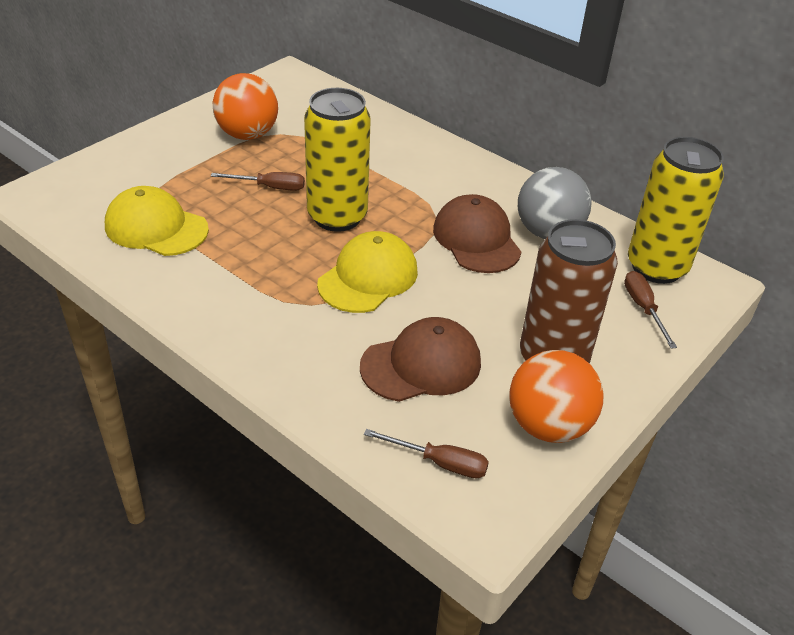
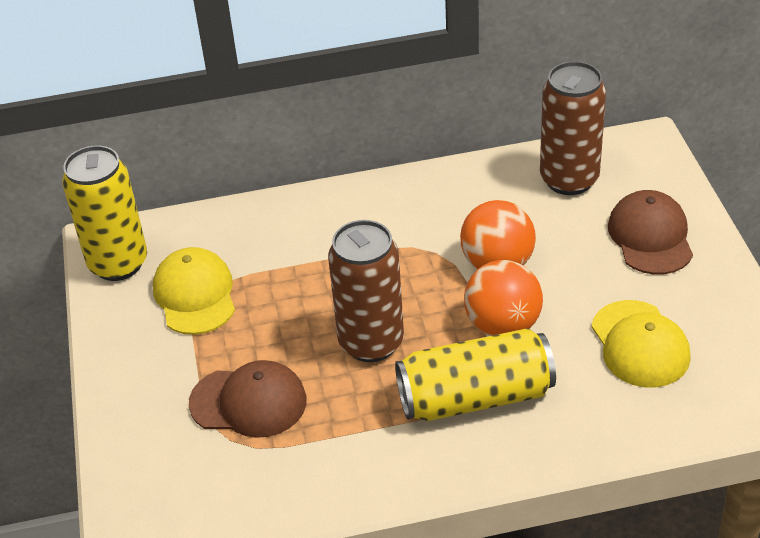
brown can: [520,219,618,363] = 1 -> [328,220,404,362] [540,61,606,195] = 2
brown screwdriver: [211,172,305,191] [364,429,489,478] [624,271,677,349] = 3 -> none = 0
grey ball: [518,167,592,239] = 1 -> none = 0

